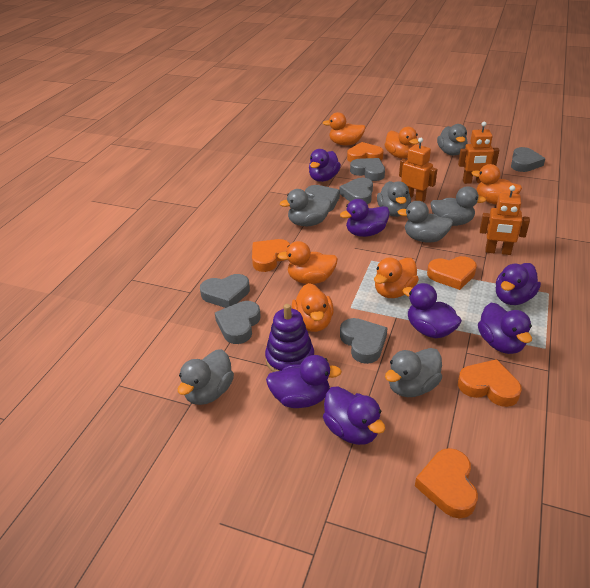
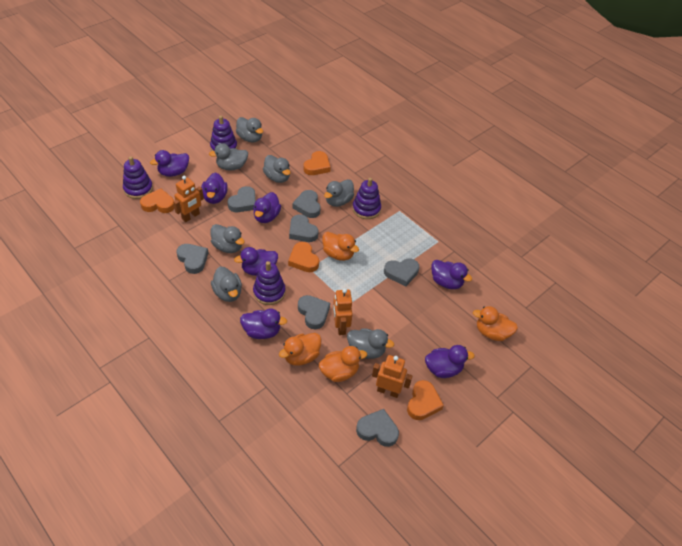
orange duck: [277,241,338,284] [292,283,334,332] [323,112,366,145] [374,257,419,298] [384,127,419,159] [471,164,522,205] = 6 -> [279,333,322,366] [319,346,367,382] [322,232,359,261] [473,306,518,341] = 4
orange heart: [252,239,290,272] [347,142,383,162] [415,448,478,519] [427,256,477,290] [458,359,522,407] = 5 -> [140,189,174,213] [288,242,319,272] [304,151,331,175] [407,380,444,420] = 4
purple stacking toy: [265,304,314,372] = 1 -> [123,156,153,199] [210,116,237,151] [253,261,286,305] [352,178,381,219] = 4

